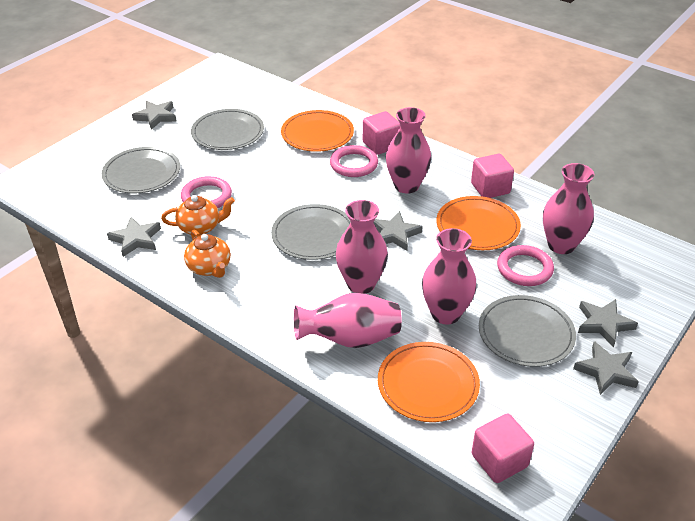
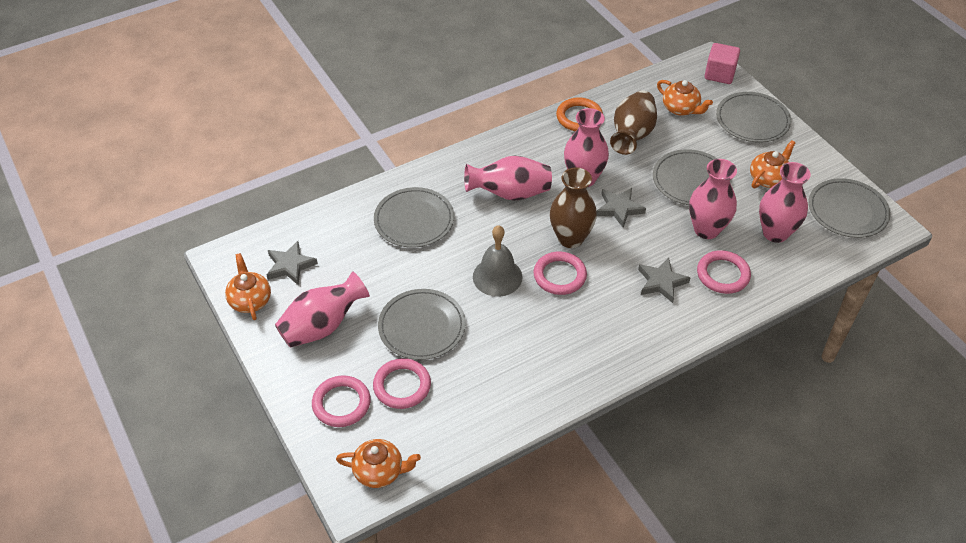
brown vase: none = 0 -> [550,168,597,248] [610,90,657,155] = 2
grey bell: none = 0 -> [473,225,522,297] = 1
grey plate: [102,147,180,193] [191,109,264,150] [271,204,351,260] [479,295,576,367] = 4 -> [374,187,454,248] [378,289,466,360] [653,149,731,205] [716,92,791,142] [808,178,891,238] = 5
grey star: [107,217,161,257] [132,101,177,130] [373,211,423,251] [573,341,639,395] [578,299,638,347] = 5 -> [267,241,318,285] [597,188,646,228] [638,258,690,303] = 3
orange plate: [281,110,354,152] [378,342,480,422] [436,196,521,250] = 3 -> none = 0
orange ring: none = 0 -> [556,97,603,131] = 1
orange teapot: [161,195,235,235] [184,230,231,278] = 2 -> [225,253,271,320] [336,439,421,488] [657,80,713,116] [750,140,796,188] = 4
pink cube: [363,111,400,155] [471,154,514,198] [472,414,534,483] = 3 -> [705,43,740,84] = 1
pink ring: [181,176,232,208] [330,145,378,177] [497,245,554,286] = 3 -> [312,375,371,427] [373,358,431,409] [533,251,587,295] [697,250,751,294] = 4

